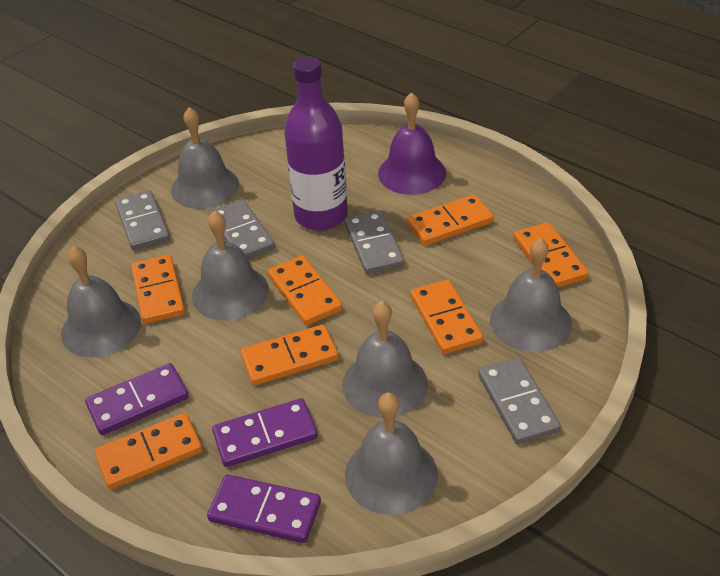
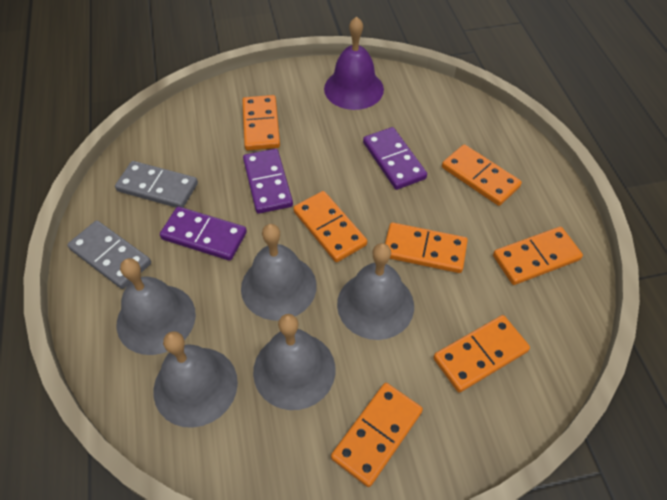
grey bell: [61,246,141,357] [171,107,239,209] [192,210,269,321] [342,301,428,418] [345,393,438,515] [490,238,572,352] = 6 -> [117,258,196,355] [154,331,238,428] [241,224,317,320] [253,314,336,410] [337,243,414,340] = 5
grey domino: [115,190,170,251] [209,200,275,259] [344,210,404,274] [478,357,561,444] = 4 -> [67,220,151,289] [115,161,198,208] = 2
purple bottle: [284,57,348,231] = 1 -> none = 0

